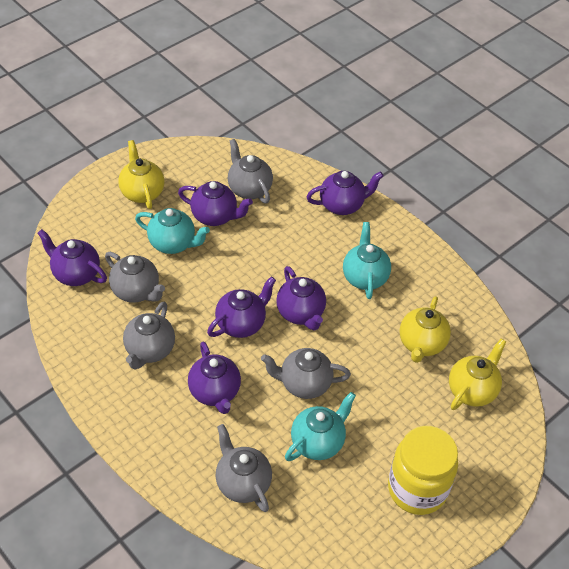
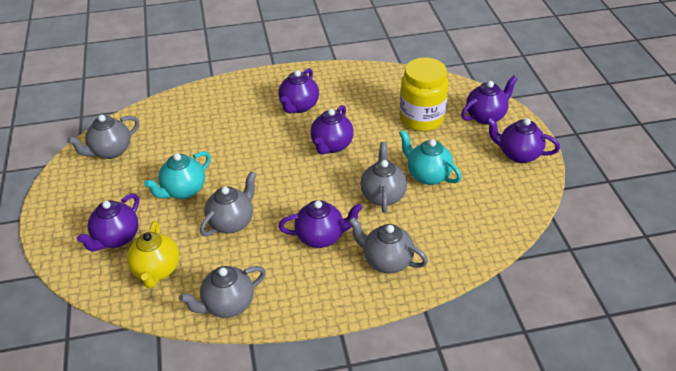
turquoise teapot: [135,208,210,254] [285,392,356,461] [343,222,391,299] = 3 -> [144,151,211,199] [399,130,462,185] = 2
yellow teapot: [118,140,165,209] [400,296,451,363] [449,339,506,410] = 3 -> [127,221,179,288] = 1

